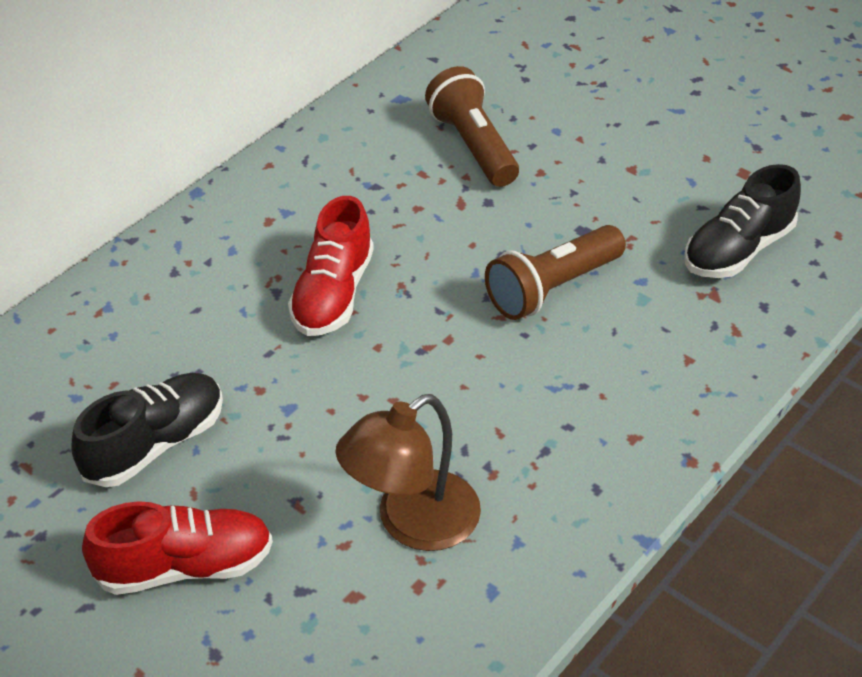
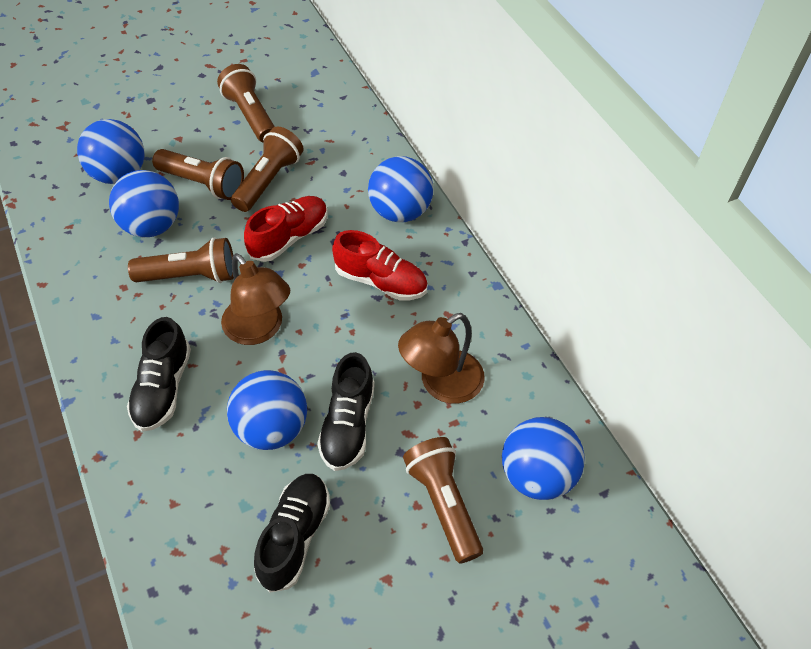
black shoe: [72,373,223,487] [685,164,801,278] = 2 -> [127,317,191,432] [254,474,330,593] [317,352,375,471] = 3
blue ball: none = 0 -> [77,119,145,184] [109,170,179,237] [227,370,307,450] [368,156,433,222] [502,417,585,500] = 5
brown flashlight: [425,66,519,187] [485,225,626,320] = 2 -> [128,237,234,283] [152,149,244,200] [217,64,275,143] [231,126,303,212] [403,437,483,564] = 5
brown lamp: [335,394,481,551] = 1 -> [221,253,290,345] [398,313,485,404] = 2

